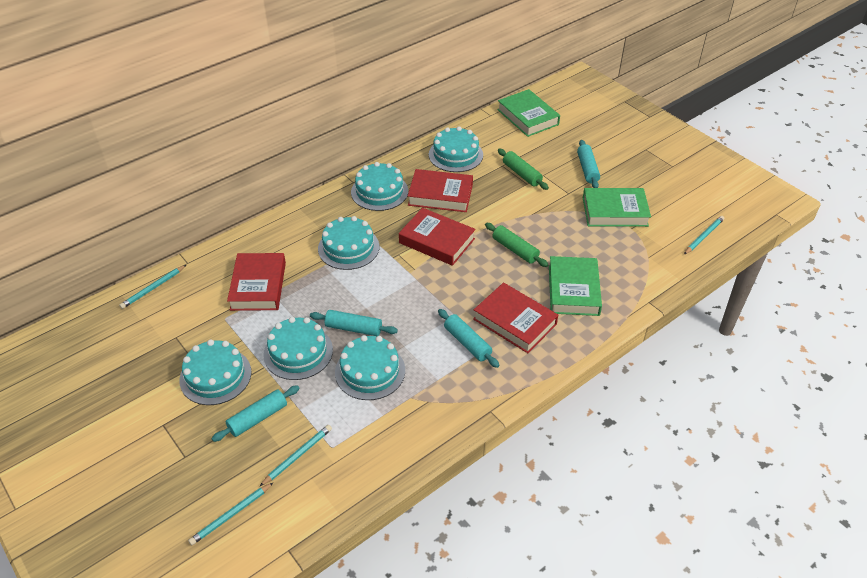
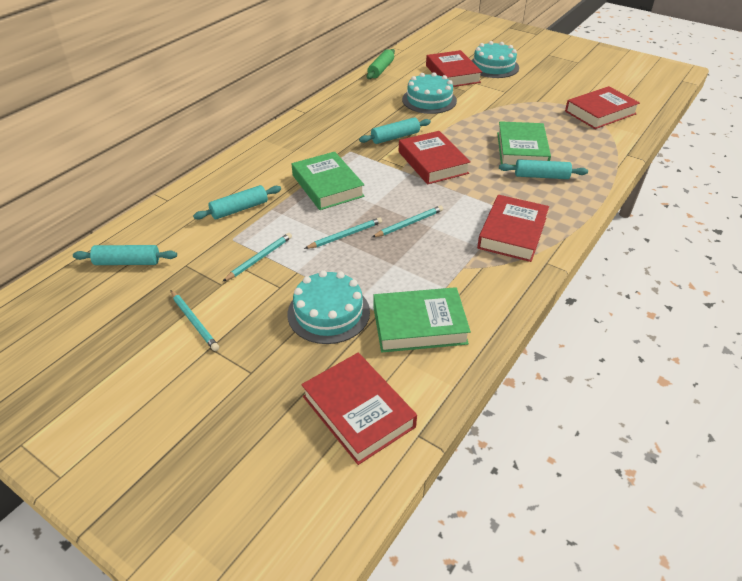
green rolling pin: [485,223,548,267] [498,149,549,190] = 2 -> [367,49,395,79] = 1
red book: [227,253,286,311] [399,208,476,266] [408,169,473,212] [473,282,558,353] = 4 -> [301,353,417,465] [399,131,471,184] [426,50,482,87] [477,195,549,262] [565,86,640,129] = 5
turquoise cake: [179,339,252,405] [263,317,333,380] [318,216,379,270] [335,335,405,400] [351,162,408,211] [429,126,483,172] = 6 -> [287,270,370,344] [402,72,457,114] [471,41,519,78] = 3

